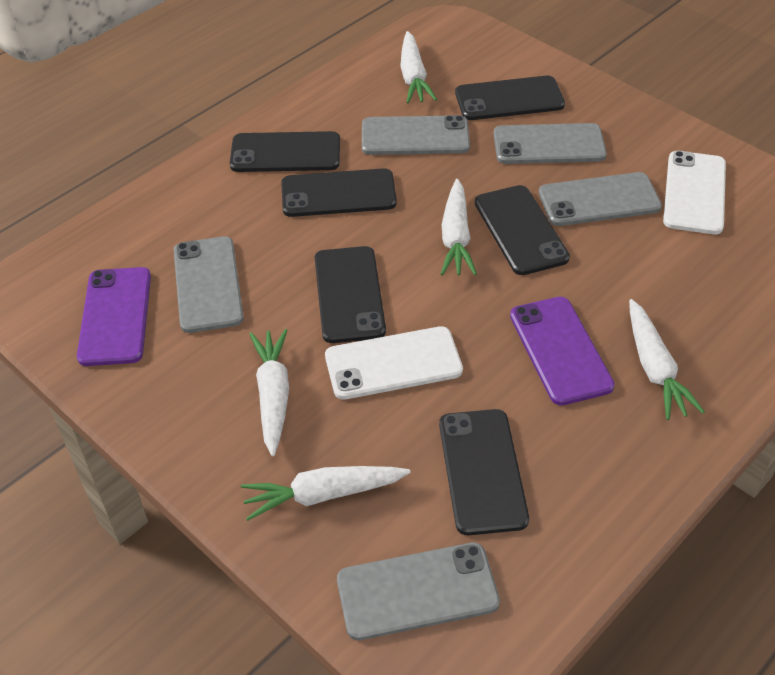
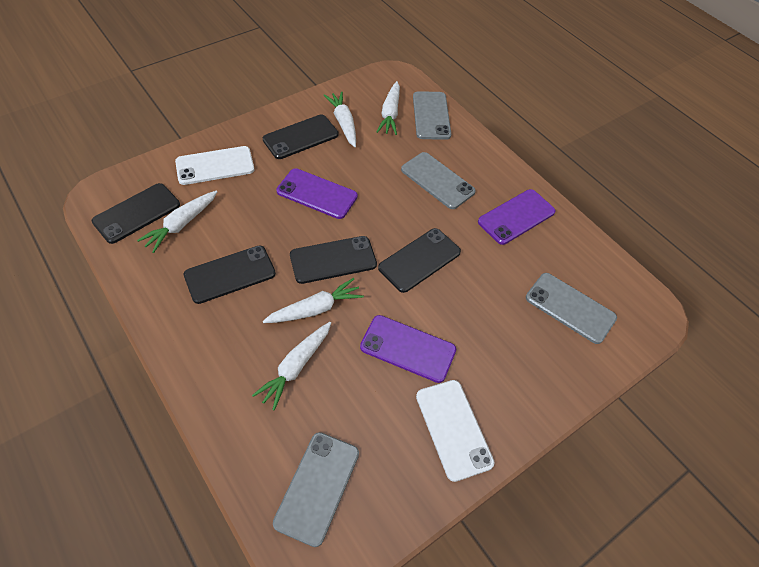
black phone: [230,131,340,172] [281,168,397,217] [315,246,386,343] [439,409,529,535] [455,76,565,120] [475,185,570,275] = 6 -> [92,183,180,244] [184,245,276,304] [263,115,338,159] [290,236,377,284] [378,228,461,293] = 5
grey phone: [174,236,244,333] [337,543,500,640] [362,115,470,155] [493,123,607,164] [539,172,662,226] = 5 -> [273,432,359,547] [401,152,476,209] [413,91,451,140] [526,273,617,344] = 4
purple phone: [77,267,151,366] [510,297,615,406] = 2 -> [276,168,358,219] [360,315,456,383] [478,189,555,245] = 3

